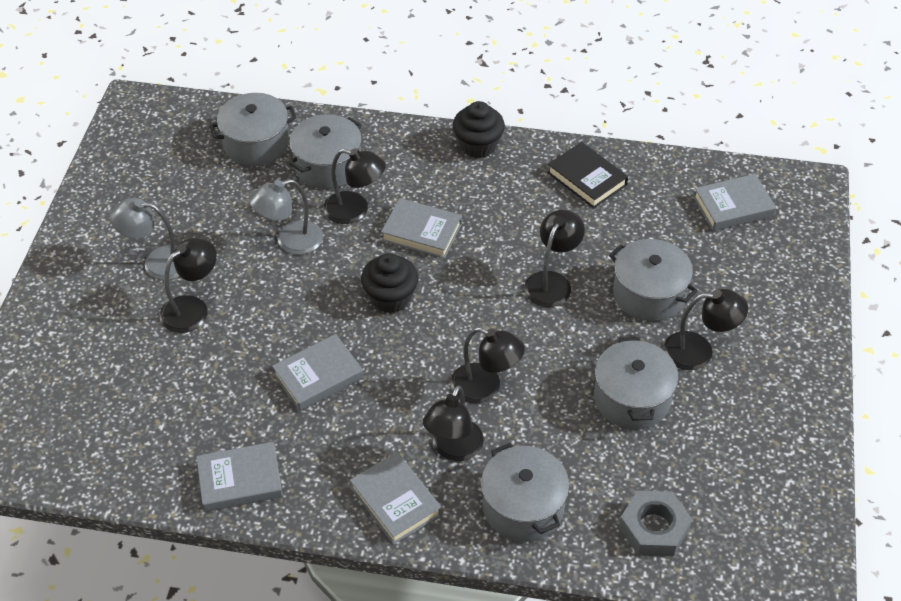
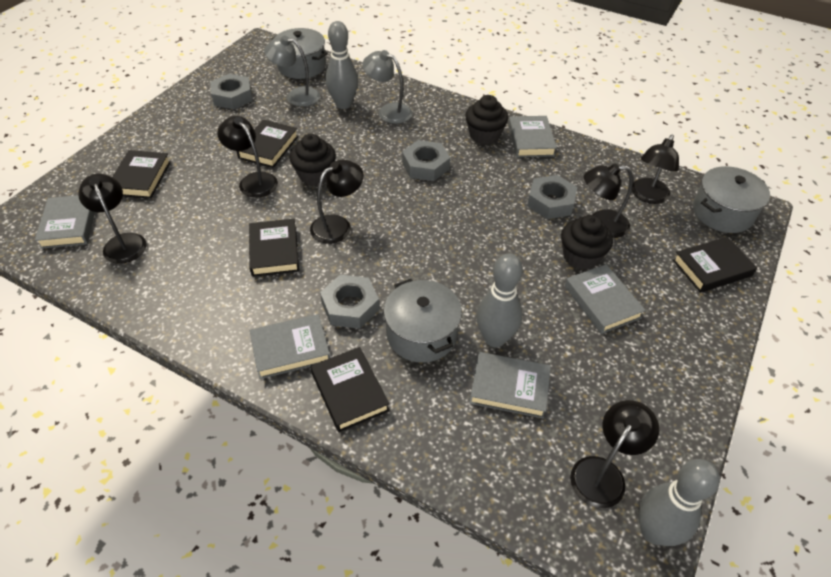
black book: [548,142,628,208] = 1 -> [113,150,171,199] [236,119,298,168] [249,219,299,277] [311,347,390,432] [673,237,757,293] = 5
black cupcake: [361,253,418,313] [453,101,505,158] = 2 -> [289,134,336,186] [465,95,508,145] [561,215,613,270] = 3
grey bowling pin: none = 0 -> [326,21,358,109] [476,254,523,347] [638,459,720,546] = 3
grey nut: [619,491,692,556] = 1 -> [210,74,253,109] [320,275,379,329] [402,140,450,181] [527,175,577,219] = 4
grey pot: [209,93,297,166] [289,114,362,189] [481,443,569,541] [594,337,678,429] [609,239,698,321] = 5 -> [272,28,328,79] [384,279,462,363] [693,166,770,233] = 3

